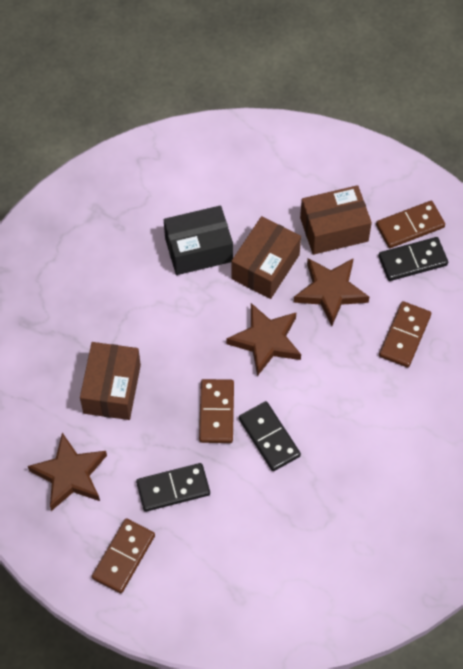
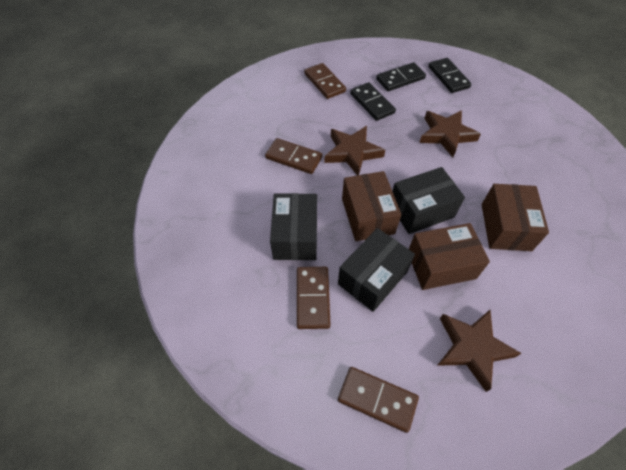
black box: [164,205,233,275] = 1 -> [270,193,317,260] [338,228,415,312] [392,167,465,234] = 3

